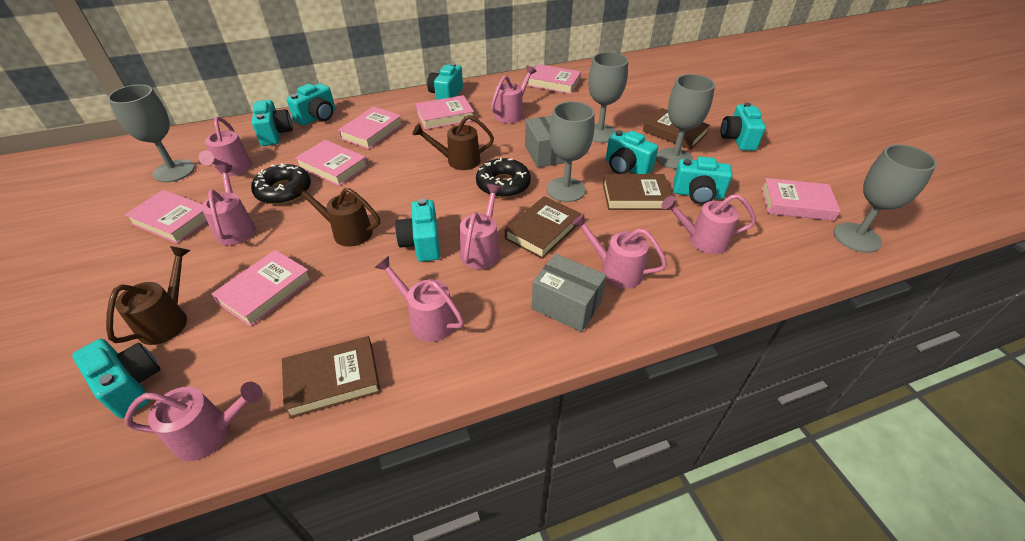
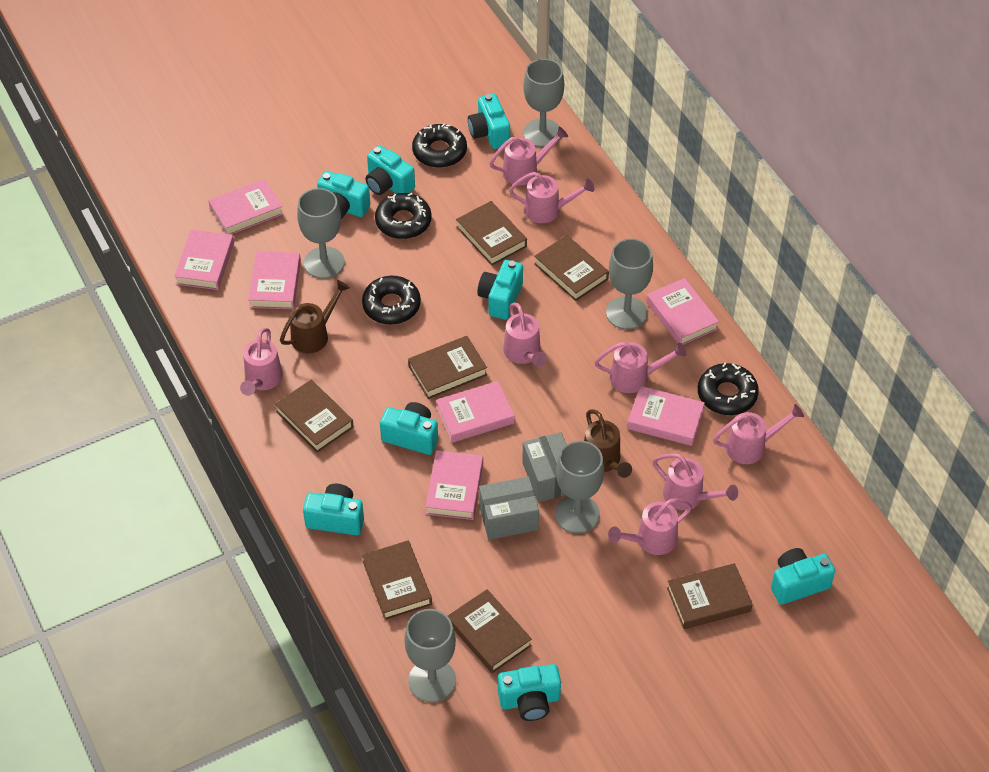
black donut: [251,163,311,205] [476,158,531,198] = 2 -> [362,276,421,325] [375,193,432,239] [412,124,467,168] [698,363,759,415] = 4
brown book: [282,336,381,419] [505,196,581,259] [603,174,672,210] [643,108,710,150] = 4 -> [275,380,354,453] [362,541,432,620] [408,336,487,399] [448,589,532,673] [456,201,527,266] [534,235,609,301] [667,563,753,629] = 7
brown watering can: [106,246,191,345] [292,182,380,247] [413,115,494,170] = 3 -> [280,280,350,353] [584,409,632,478] = 2

